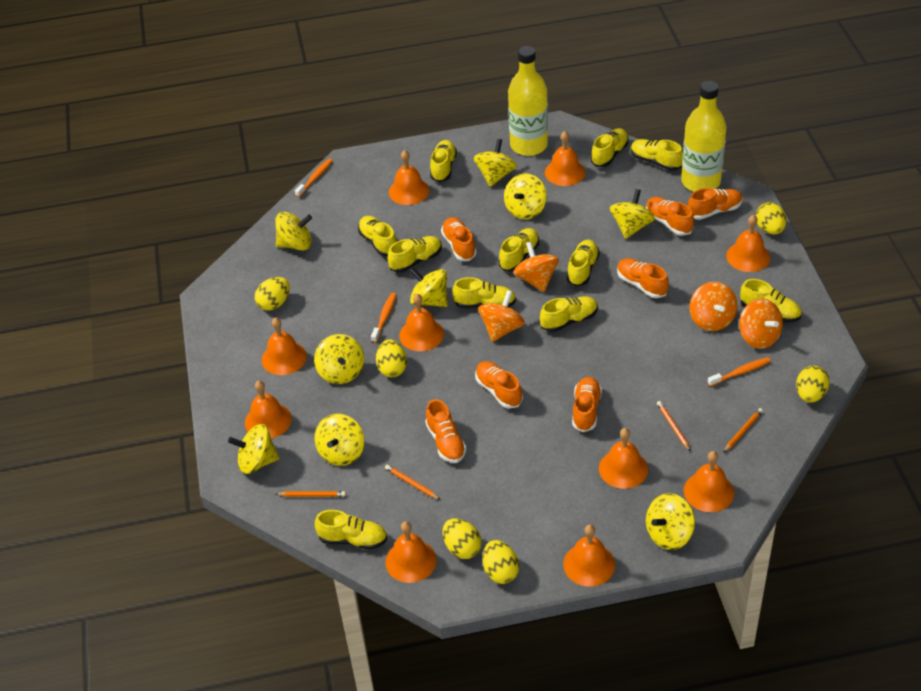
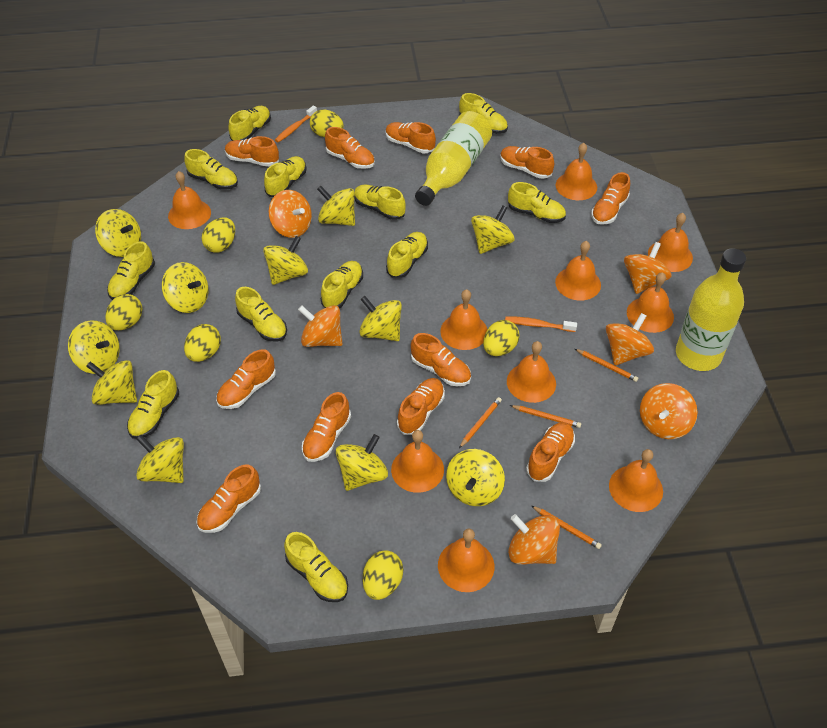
orange shoe: [425,399,466,463] [441,217,477,261] [475,361,523,409] [572,377,602,432] [617,258,669,298] [646,197,694,236] [688,188,743,220] = 7 -> [197,465,261,533] [216,349,276,409] [225,136,279,167] [302,392,351,462] [325,127,375,169] [386,122,436,153] [397,378,445,435] [411,333,471,386] [500,146,554,179] [526,422,575,482] [591,172,630,225] = 11
orange spinning top: [478,290,525,342] [513,242,559,292] [690,282,737,331] [739,298,783,349] = 4 -> [269,190,312,238] [298,305,342,347] [508,514,560,565] [606,313,654,365] [624,242,672,294] [640,383,698,439] = 6
orange toothbrush: [295,158,333,197] [371,293,397,343] [708,357,771,387] = 3 -> [275,105,317,143] [505,316,577,332] = 2
yellow shoe: [315,510,387,550] [358,216,397,256] [388,236,442,273] [430,140,457,182] [452,277,516,308] [499,228,539,271] [540,296,598,332] [567,240,600,287] [591,128,629,167] [631,139,683,171] [740,279,802,322] = 11 -> [107,241,155,300] [127,370,179,439] [184,149,238,190] [228,106,271,141] [235,287,287,342] [264,156,307,197] [284,532,348,602] [321,261,363,308] [354,185,406,220] [386,232,428,278] [459,93,508,134] [508,182,566,223] = 12
yellow spinning top: [228,424,280,474] [275,212,312,250] [314,334,364,384] [315,414,364,466] [409,267,448,307] [474,139,517,187] [504,173,547,219] [610,189,655,239] [646,493,695,550] = 9 -> [68,320,120,374] [86,360,137,405] [95,209,141,257] [136,435,184,483] [162,262,208,313] [263,236,308,285] [317,186,355,226] [336,434,388,491] [359,296,402,341] [446,449,505,506] [471,205,514,254] = 11

